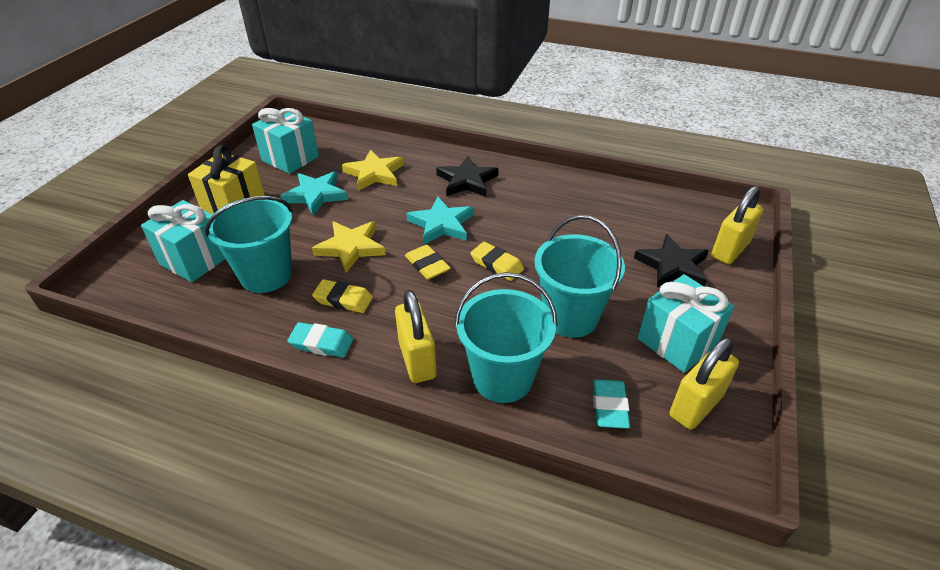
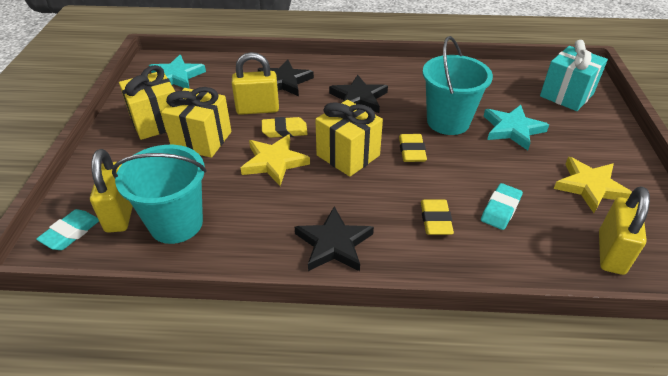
black star: [436,157,499,197] [634,234,709,288] = 2 -> [258,60,314,96] [295,207,374,271] [329,75,388,113] = 3
turquoise bucket: [205,196,293,293] [454,272,558,403] [534,215,625,338] = 3 -> [112,145,207,244] [422,36,493,135] = 2
turquoise gift: [141,200,226,282] [252,108,319,174] [638,274,735,373] = 3 -> [540,40,608,111] = 1
yellow gift: [188,145,265,214] = 1 -> [119,65,175,140] [161,87,231,158] [315,100,383,177] = 3

